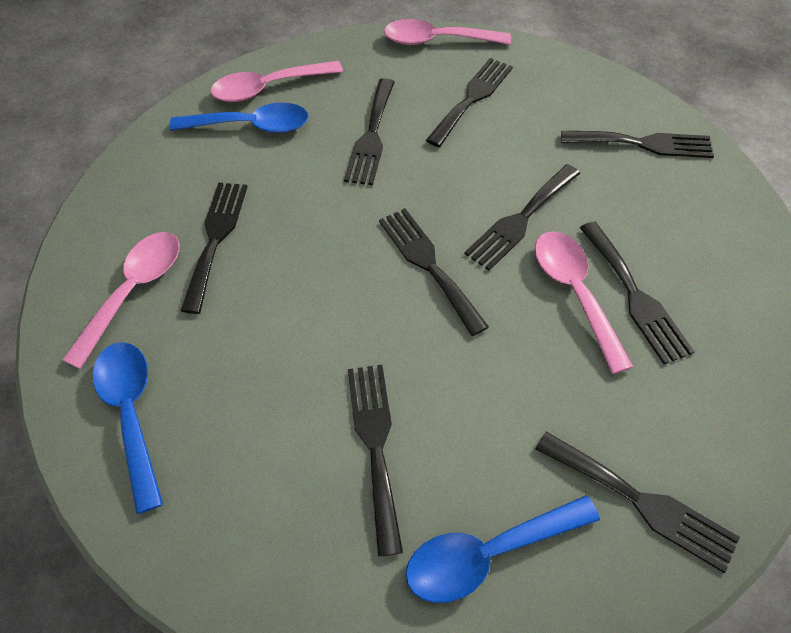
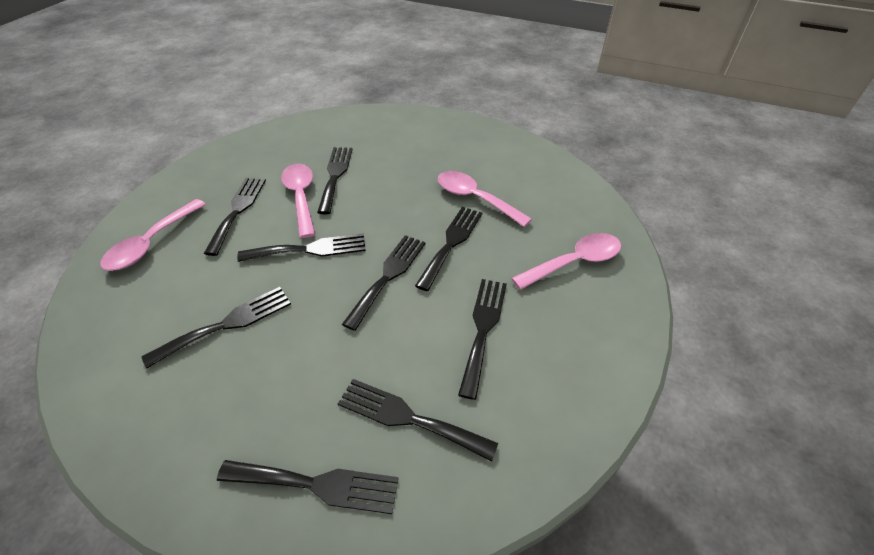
blue spoon: [93,342,163,514] [169,102,309,133] [406,495,600,603] = 3 -> none = 0

